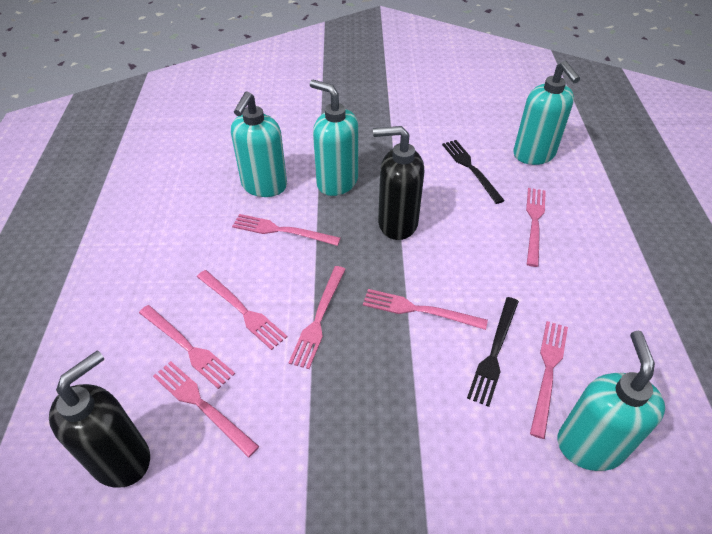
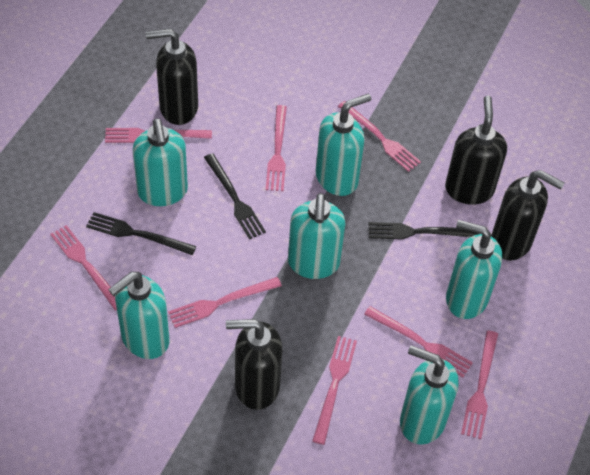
black fork: [442,140,505,204] [467,297,519,407] = 2 -> [86,212,196,255] [204,153,266,240] [369,222,479,240] = 3
black soap dispenser: [49,351,150,488] [373,126,425,240] = 2 -> [146,29,198,125] [226,319,282,410] [445,96,507,205] [491,170,565,260] = 4
turquoise soap dispenser: [231,92,287,197] [310,80,358,196] [513,61,580,165] [558,331,665,471] = 4 -> [108,272,169,359] [133,118,188,206] [288,193,346,279] [316,94,371,196] [400,345,459,445] [446,220,502,319] = 6

